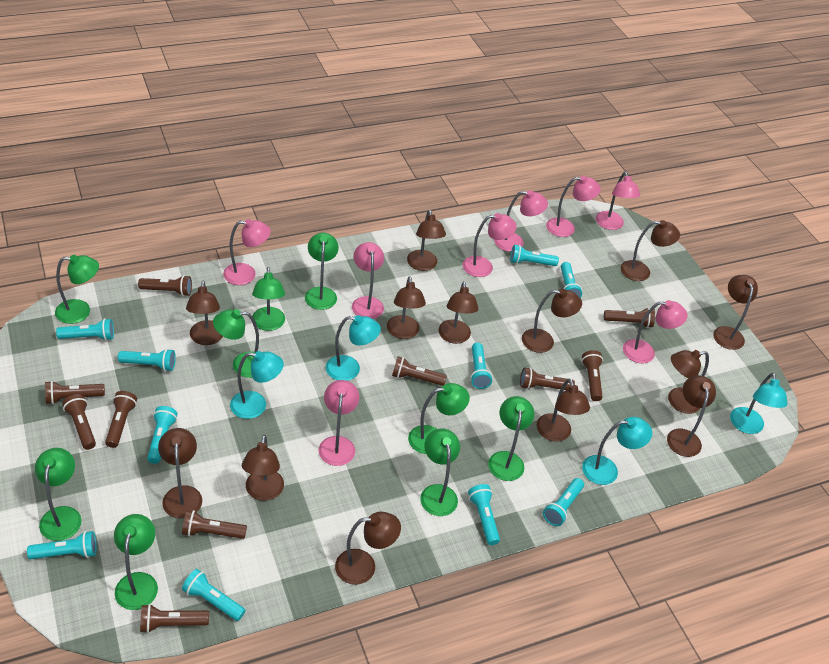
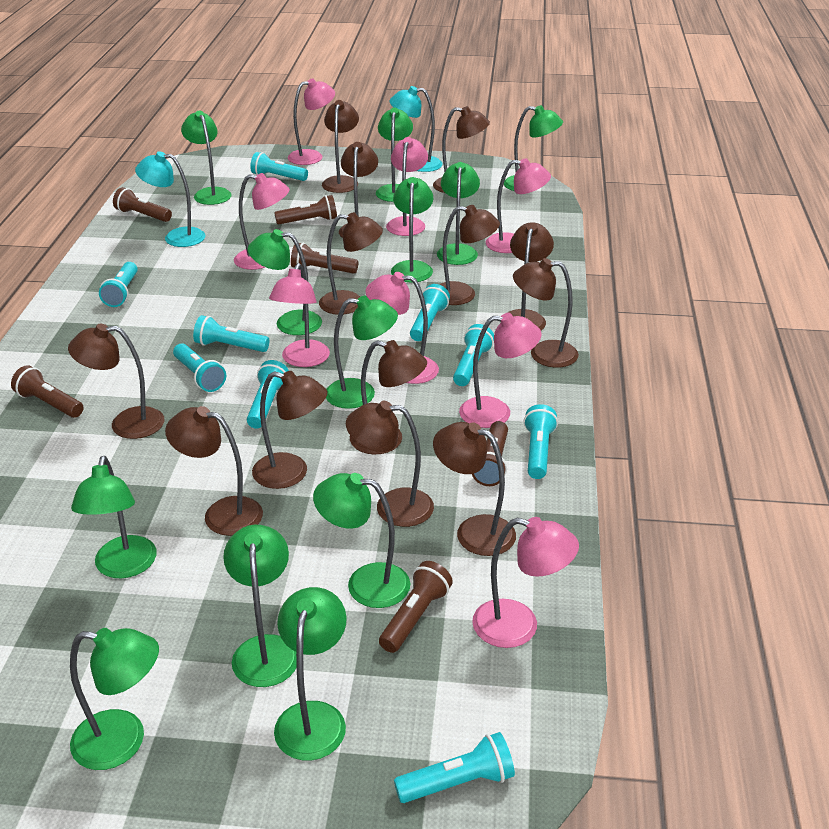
brown flashlight: [45,381,105,405] [62,394,96,450] [105,391,137,448] [138,275,192,296] [140,604,209,633] [182,510,247,539] [392,356,447,386] [520,367,575,390] [581,350,603,401] [604,307,655,328] = 10 -> [11,365,84,418] [113,187,172,222] [274,195,337,225] [291,243,358,274] [379,561,453,653] [472,421,508,486] = 6
green lamp: [35,448,82,541] [55,255,99,324] [114,514,158,610] [213,309,259,378] [252,267,285,331] [305,232,339,310] [408,383,470,454] [420,428,460,516] [488,396,534,481] = 9 -> [70,628,159,770] [71,456,157,578] [181,111,232,205] [223,525,297,687] [248,229,322,335] [274,587,347,761] [313,473,411,608] [326,296,398,409] [376,108,413,202] [391,177,433,283] [437,162,480,265] [504,105,563,191] = 12
turquoise flashlight: [27,531,97,559] [56,319,114,341] [118,349,176,371] [147,406,177,464] [182,569,246,621] [468,484,500,545] [470,343,493,389] [510,245,559,266] [543,478,584,526] [561,262,582,298] = 10 -> [99,262,138,307] [173,343,226,392] [193,315,270,352] [247,360,289,429] [250,152,308,181] [394,732,515,803] [410,284,450,341] [453,324,494,386] [524,404,558,479] = 9
turquoise lamp: [230,351,284,419] [326,315,381,381] [582,417,652,485] [730,373,788,434] = 4 -> [135,151,205,247] [390,86,443,172] = 2

